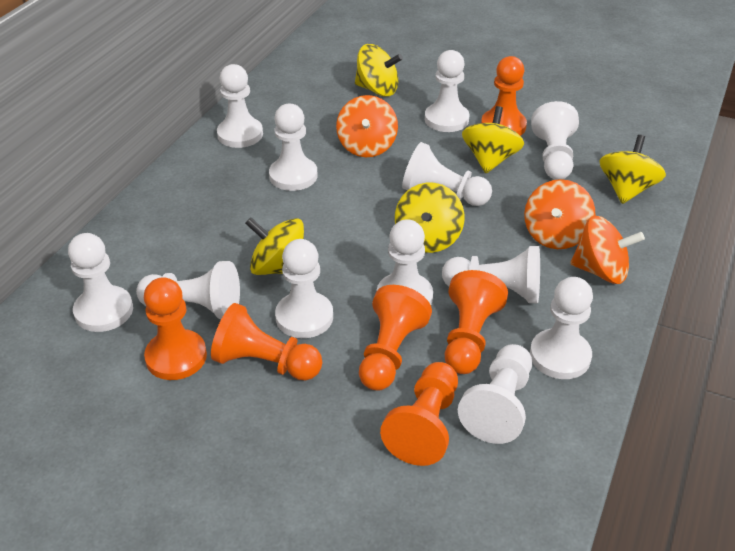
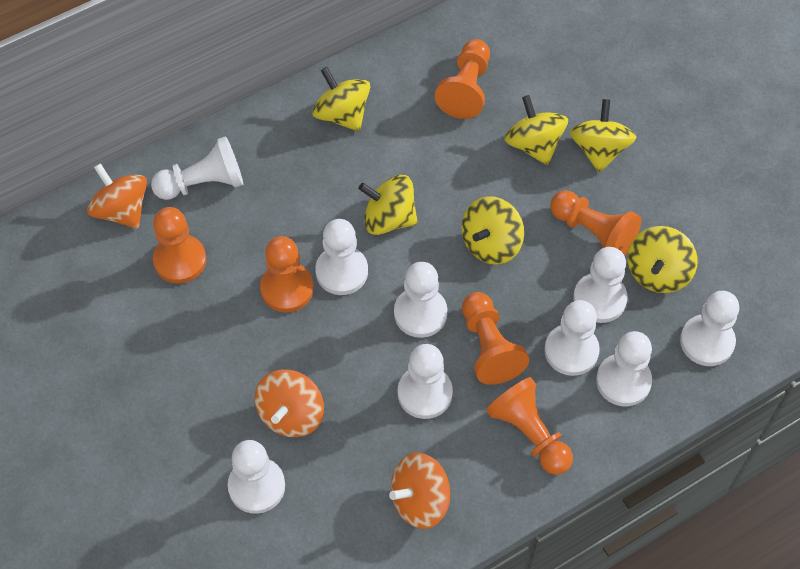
white pawn: [68,233,133,332] [136,261,240,319] [217,64,263,148] [269,104,318,191] [275,239,333,338] [377,219,433,305] [402,142,492,206] [425,50,469,132] [442,246,540,303] [458,344,532,444] [530,277,593,379] [531,101,579,180] = 12 -> [151,136,243,200] [228,440,285,514] [315,219,368,295] [394,262,448,338] [398,344,453,419] [544,300,600,376] [573,247,628,323] [596,331,652,407] [680,291,739,366] = 9
yellow spinning top: [245,217,304,275] [355,44,403,96] [395,183,465,253] [462,106,524,173] [600,135,666,204] = 5 -> [312,67,370,131] [359,175,418,235] [462,196,524,265] [504,95,568,165] [570,99,636,172] [627,226,698,293] = 6

